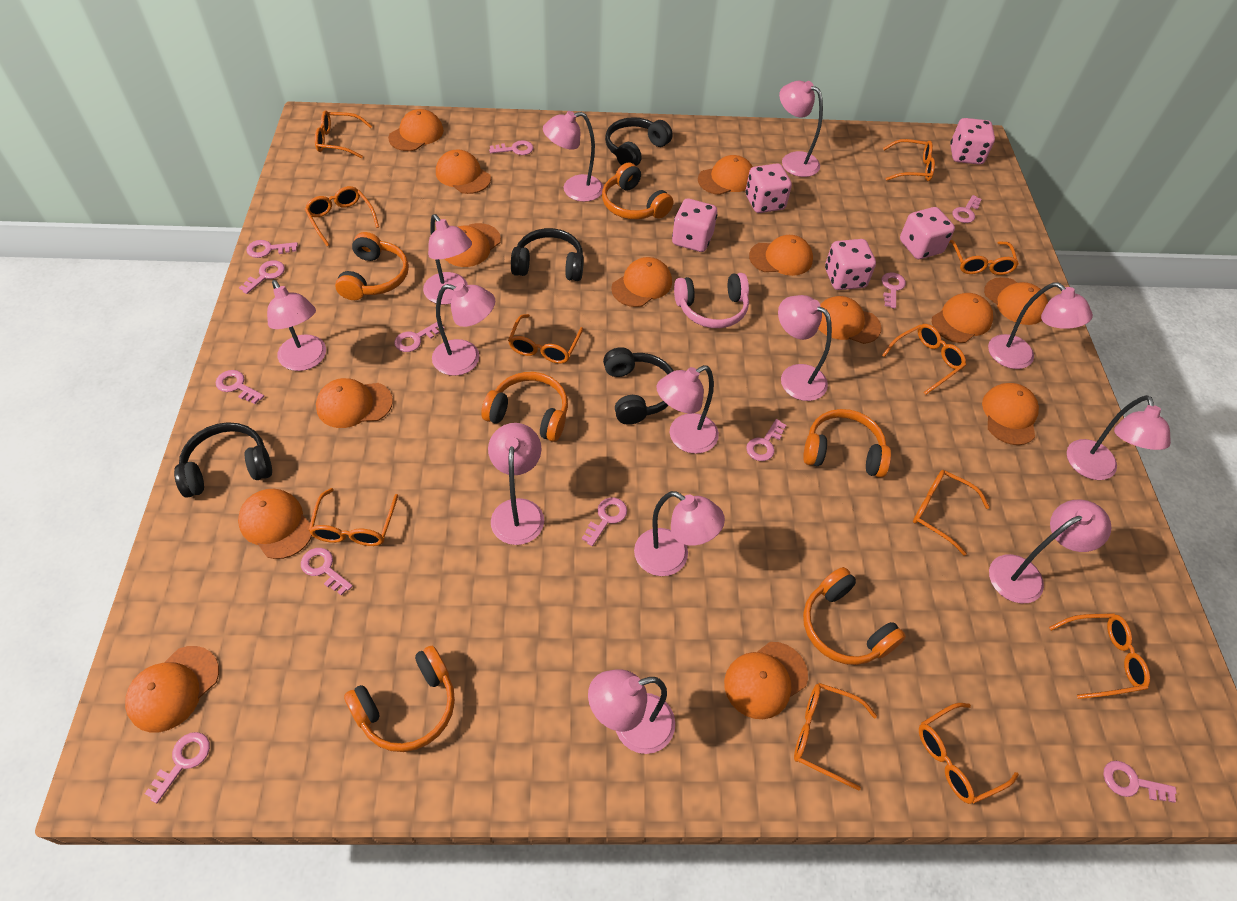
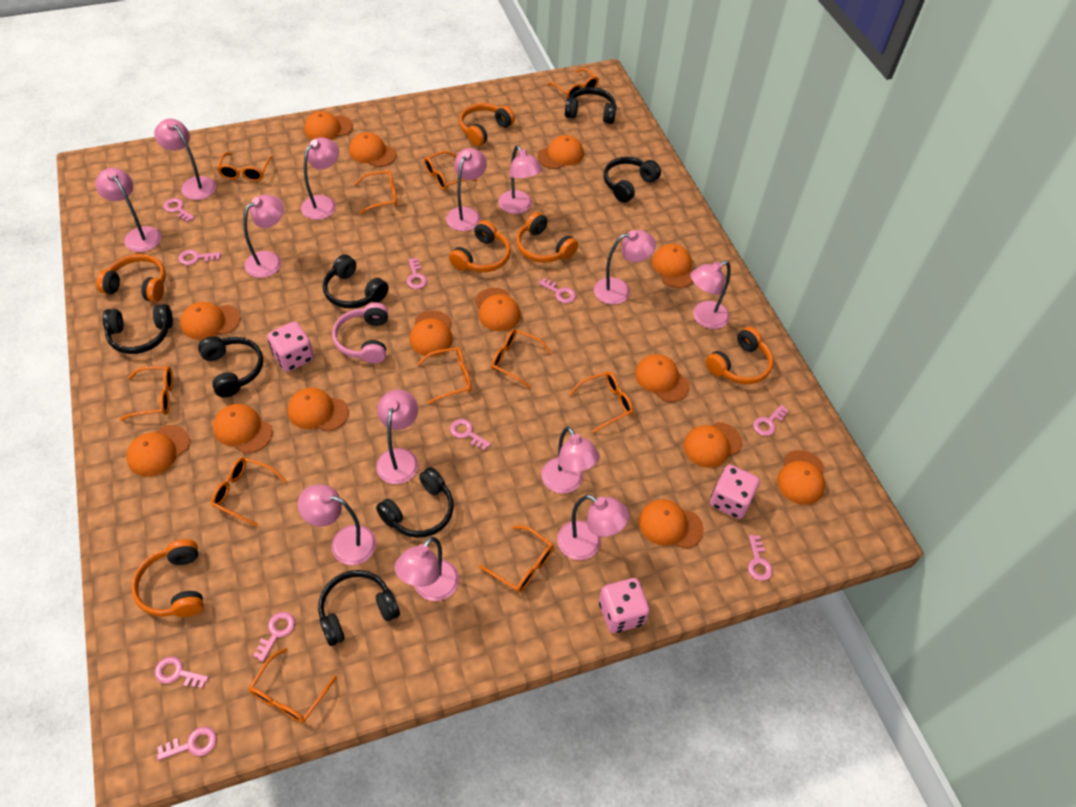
black headphones: [174,422,272,498] [511,228,584,281] [603,347,674,425] [605,117,673,166] = 4 -> [102,304,173,354] [198,336,263,398] [318,570,400,646] [323,255,389,309] [376,467,454,538] [565,87,616,124] [604,157,661,203] = 7
pink dice: [672,199,717,252] [745,163,792,213] [825,239,876,290] [900,207,955,259] [950,118,995,165] = 5 -> [267,321,314,372] [599,578,650,633] [710,465,760,519] = 3
pink key: [145,732,210,803] [216,370,264,404] [239,260,285,294] [246,240,298,258] [301,548,353,596] [394,322,445,352] [489,140,533,155] [582,498,627,546] [746,419,786,461] [882,273,906,309] [952,195,982,223] [1103,761,1177,803] = 12 -> [155,656,209,689] [157,727,217,760] [163,198,195,222] [178,250,221,265] [253,612,295,662] [407,258,427,289] [450,419,491,450] [539,278,576,303] [748,535,773,581] [753,405,789,436] = 10

